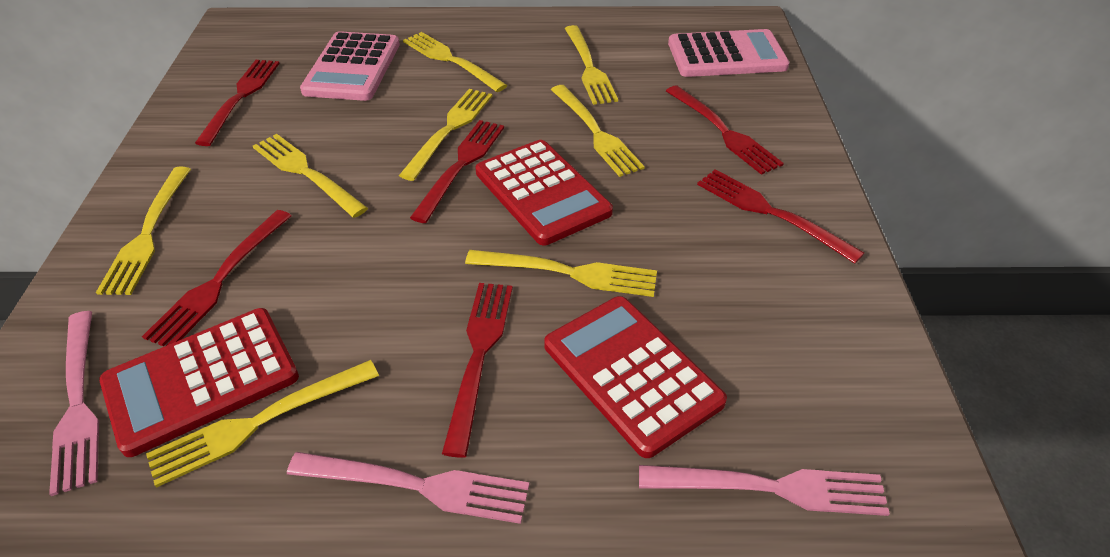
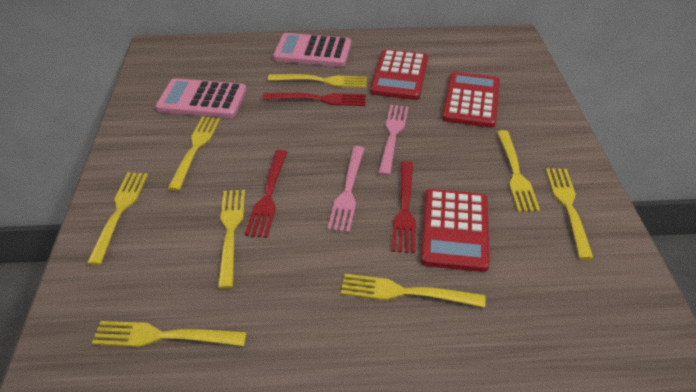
pink fork: [49,311,99,496] [287,452,529,524] [639,465,890,516] = 3 -> [327,146,365,233] [378,105,408,176] = 2
red fork: [142,210,291,347] [195,60,280,146] [410,120,504,223] [442,283,513,458] [666,86,784,175] [697,169,864,264] = 6 -> [245,150,287,238] [262,92,366,106] [392,161,416,253] = 3

